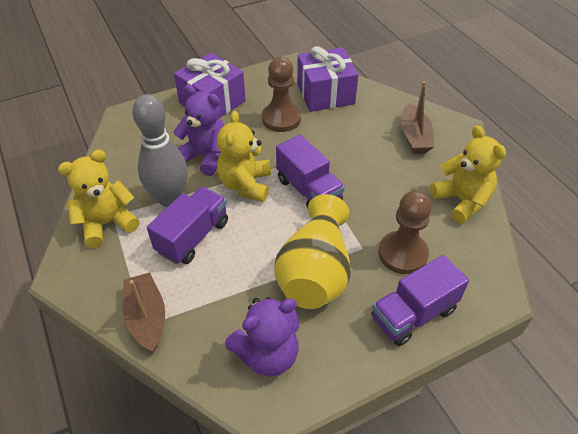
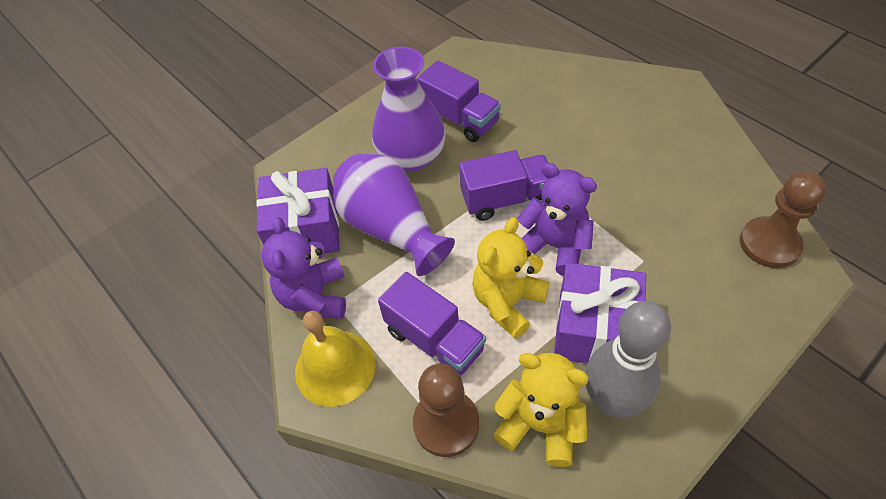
brown boat: [123,273,165,352] [401,81,434,154] = 2 -> none = 0
purple vase: none = 0 -> [333,153,455,276] [372,47,445,172] = 2
yellow bell: none = 0 -> [295,311,375,407] = 1
yellow teddy bear: [58,150,140,248] [217,111,271,202] [430,126,506,224] = 3 -> [472,217,550,339] [493,353,589,467] = 2
yellow vase: [274,194,351,309] = 1 -> none = 0

